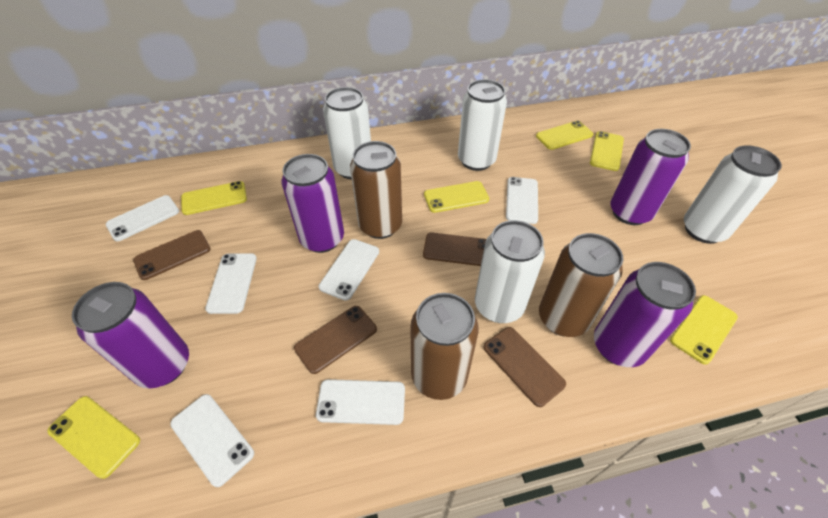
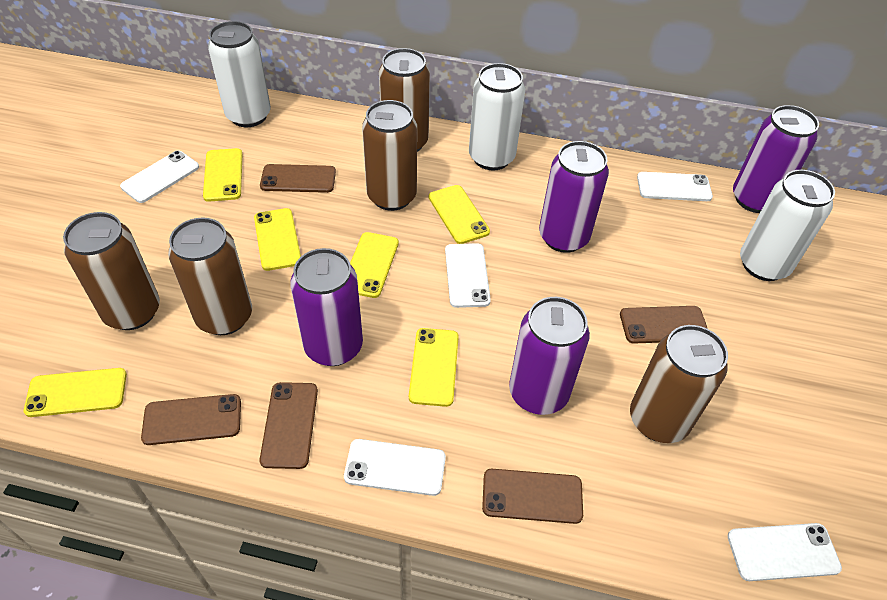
brown can: [350,141,402,239] [410,293,479,400] [539,233,623,337] = 3 -> [63,212,160,330] [168,218,252,335] [362,100,417,211] [379,48,430,152] [630,325,728,443] = 5
brown phone: [133,230,211,280] [294,306,377,374] [423,232,487,266] [484,327,566,407] = 4 -> [141,394,241,445] [260,164,336,193] [260,382,318,469] [482,469,583,524] [620,306,708,344] = 5
white can: [323,87,371,179] [458,79,507,171] [475,220,545,323] [684,145,782,244] = 4 -> [208,21,271,127] [469,63,525,170] [740,170,835,281] = 3
white phone: [106,195,179,241] [170,394,254,487] [205,253,257,314] [316,379,405,425] [319,239,379,301] [506,177,538,224] = 6 -> [120,150,199,203] [344,439,446,496] [445,243,491,308] [637,172,713,201] [727,523,842,581] = 5

